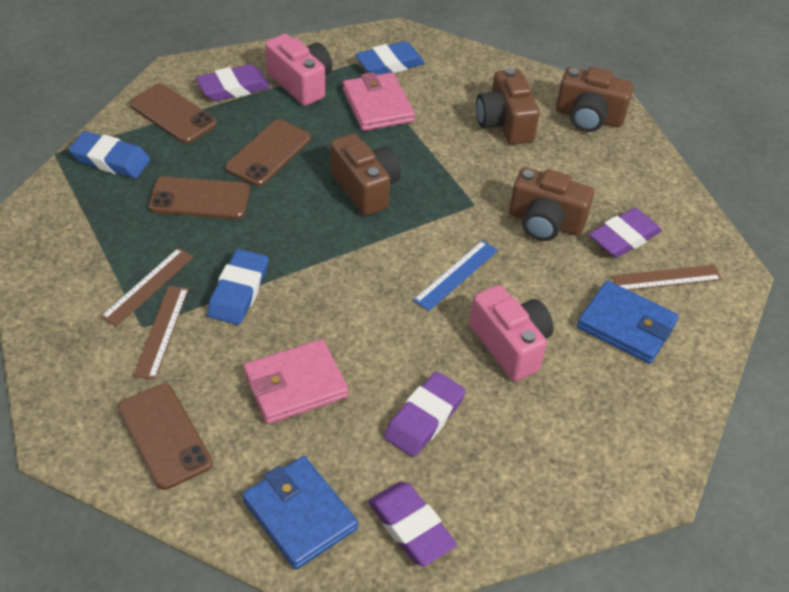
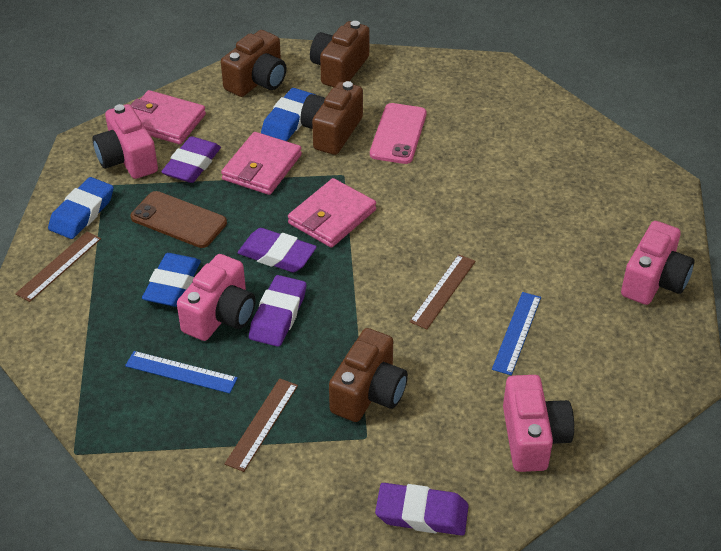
blue ruler: [413,240,498,311] = 1 -> [125,351,238,394] [492,292,541,375] = 2
blue wallet: [242,456,358,570] [577,280,679,364] = 2 -> none = 0
brown phone: [118,384,213,490] [129,84,217,144] [149,177,250,219] [225,119,311,186] = 4 -> [130,191,227,248] = 1
pink camera: [265,34,332,106] [469,285,554,381] = 2 -> [93,104,158,179] [177,254,256,341] [503,375,574,472] [621,221,694,305] = 4
pink phone: none = 0 -> [370,103,427,164] = 1
pink wallet: [243,339,349,424] [343,72,415,131] = 2 -> [131,90,206,144] [221,132,302,195] [288,178,376,248] = 3

